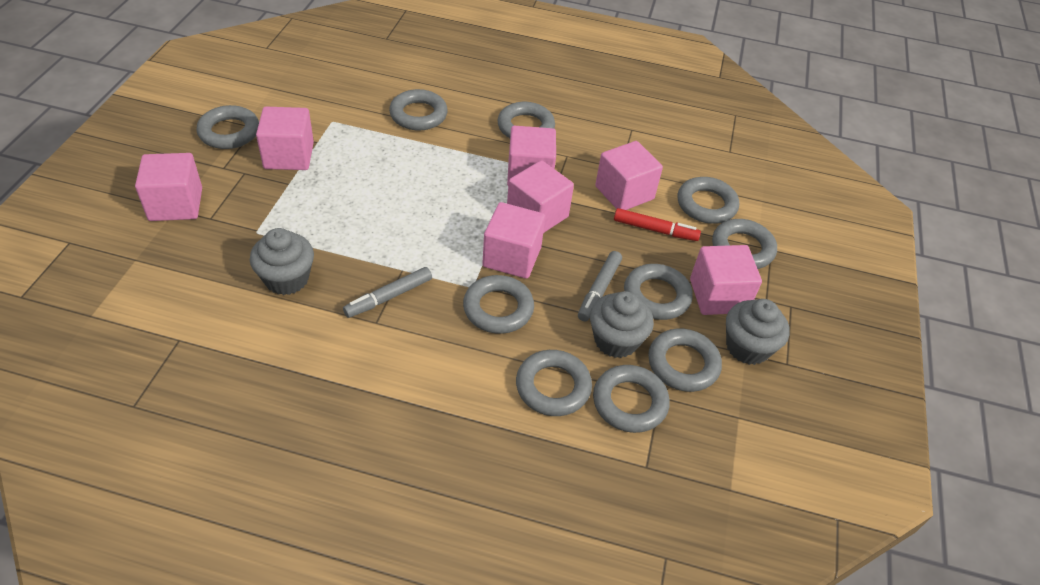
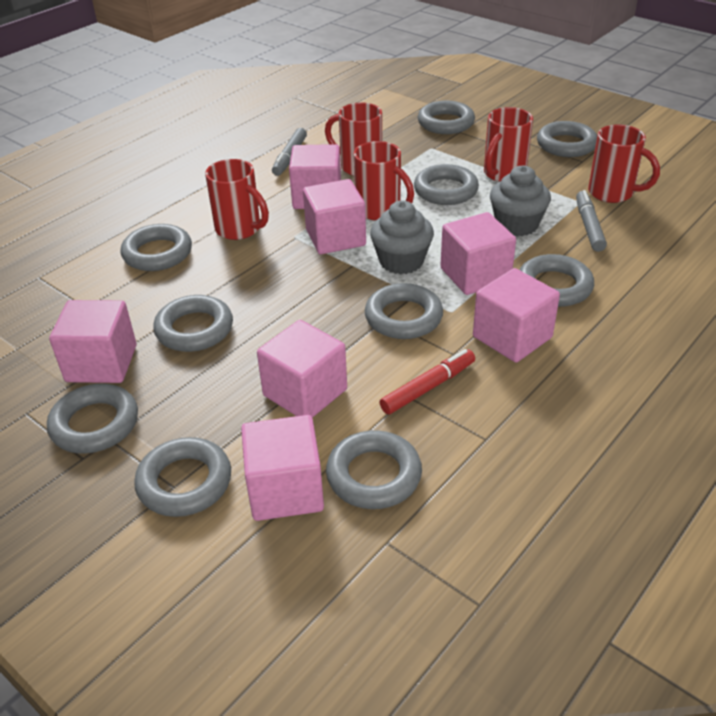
grey cupcake: [250,228,314,295] [590,291,654,358] [726,299,790,365] = 3 -> [370,201,434,274] [490,166,551,237] = 2
red mug: none = 0 -> [205,159,269,240] [325,102,382,176] [354,141,414,220] [484,107,533,182] [588,125,660,203] = 5

